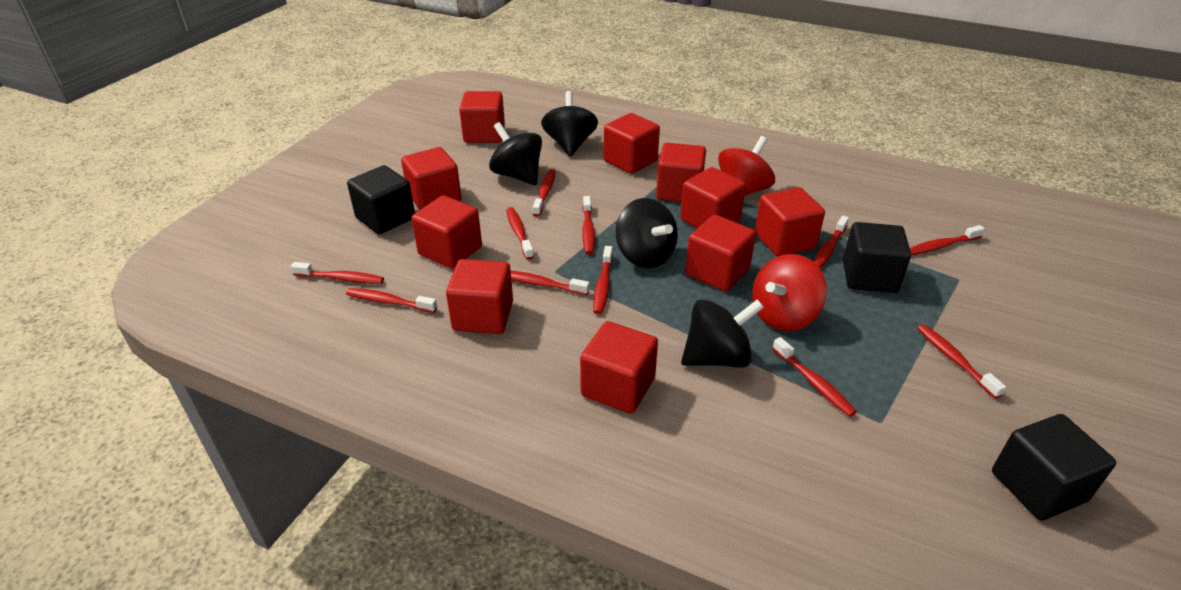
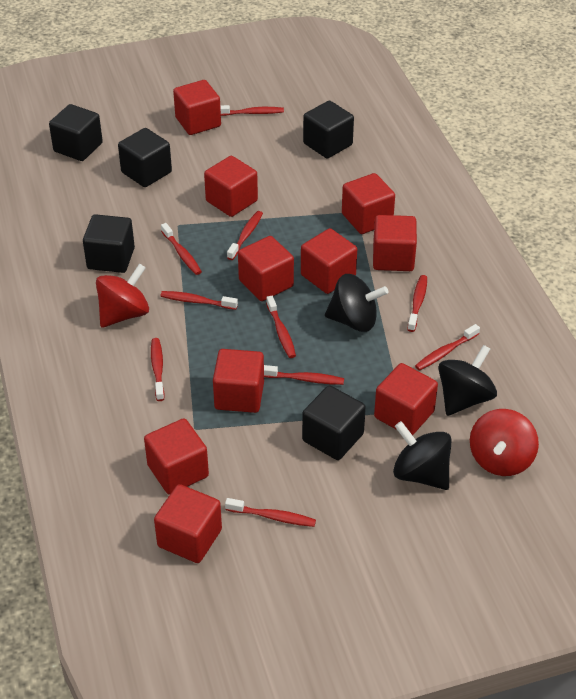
black cube: [347,165,415,234] [843,222,911,293] [992,414,1116,521] = 3 -> [49,104,103,161] [83,214,135,273] [118,128,172,187] [302,385,366,460] [303,101,354,158] = 5
black spinning top: [489,122,542,185] [541,91,598,157] [616,198,678,268] [681,299,764,368] = 4 -> [325,274,389,332] [393,421,452,490] [438,345,497,416] = 3
red toothbrush: [291,262,384,284] [346,288,437,313] [506,207,534,260] [511,271,589,295] [533,169,556,217] [582,196,595,255] [593,246,613,314] [772,337,857,417] [813,216,849,269] [910,225,985,255] [917,325,1006,399] = 11 -> [151,338,165,401] [160,291,238,310] [161,223,202,275] [220,105,284,116] [225,498,316,527] [227,211,263,260] [264,365,344,385] [266,296,296,358] [407,275,427,332] [415,324,480,371] = 10

